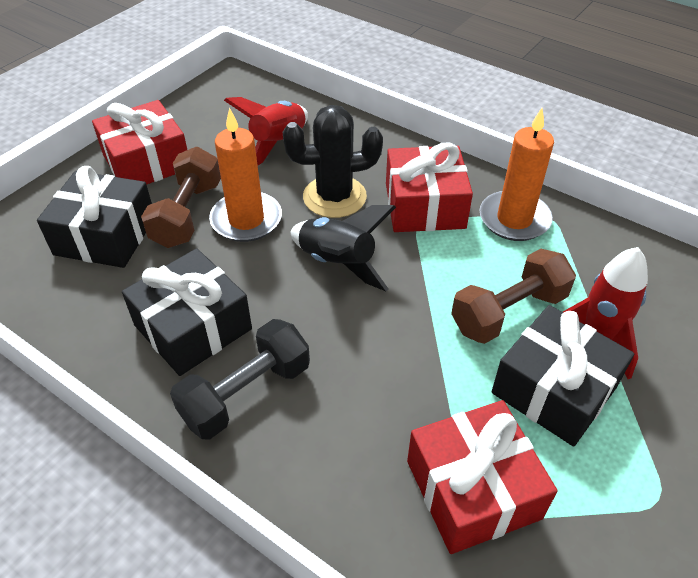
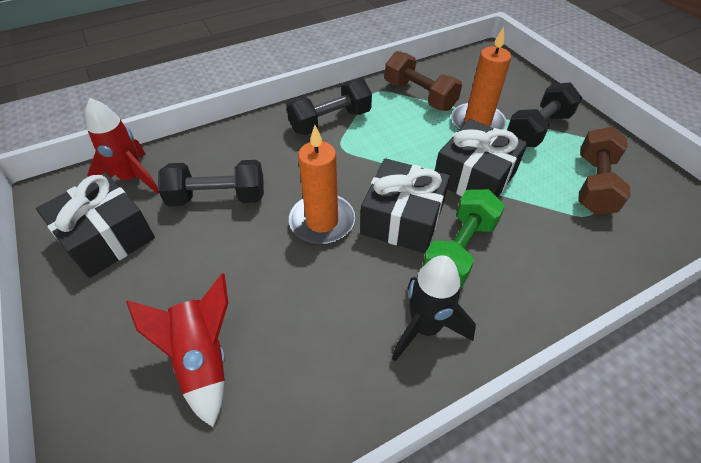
black cactus: [283,105,383,218] = 1 -> none = 0
black dumbbell: [170,319,310,440] = 1 -> [158,160,264,207] [286,79,372,135] [507,82,582,147] = 3
green dumbbell: none = 0 -> [422,189,505,287] = 1
red gift: [92,100,187,185] [386,143,473,232] [407,400,557,554] = 3 -> none = 0

